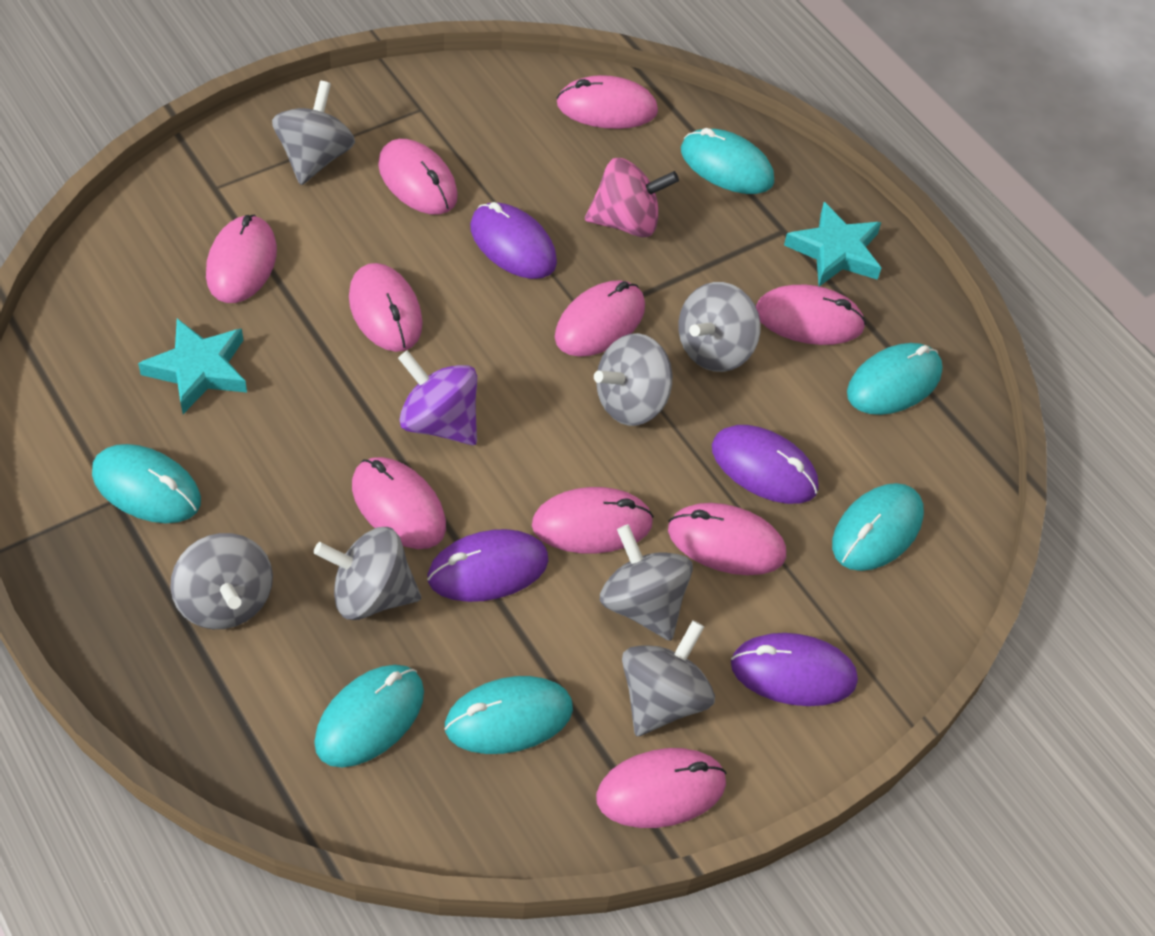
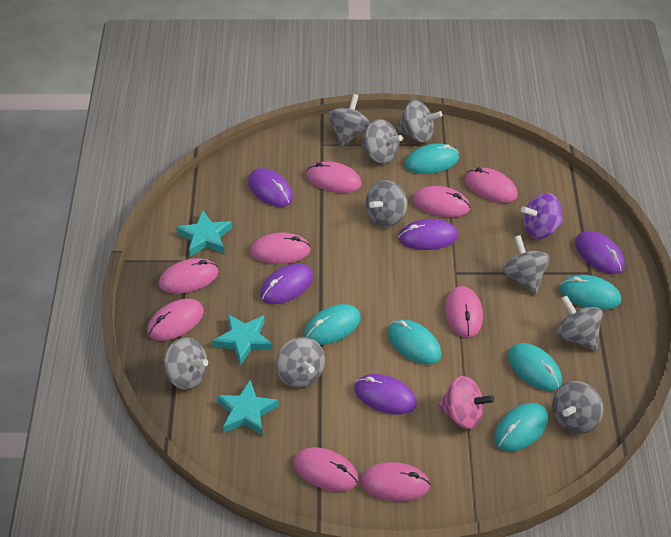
grey spinning top: [170,533,273,629] [272,81,355,185] [314,527,421,620] [594,333,672,426] [600,524,693,641] [622,620,715,736] [678,282,760,372] = 7 -> [164,337,208,390] [276,337,325,388] [328,94,370,147] [361,119,403,164] [365,180,407,227] [396,100,443,143] [503,235,550,294] [552,381,603,434] [557,295,603,351] = 9
pink mouse: [206,215,277,303] [349,263,423,352] [352,457,446,549] [378,139,458,215] [532,487,654,554] [555,280,645,357] [557,75,658,129] [596,748,726,828] [668,503,786,575] [756,285,866,345] = 10 -> [147,299,204,341] [159,258,218,294] [250,233,311,264] [293,447,358,491] [306,161,362,193] [360,462,430,502] [413,186,470,217] [445,286,483,338] [465,167,518,203] = 9
purple mouse: [427,529,549,602] [470,202,557,279] [712,425,819,504] [731,633,858,706] = 4 -> [248,168,293,207] [260,263,313,304] [354,374,417,415] [399,219,458,250] [575,231,625,274] = 5
turquoise star: [138,318,247,414] [784,202,881,286] = 2 -> [176,210,232,256] [212,314,273,366] [216,380,279,435] = 3

